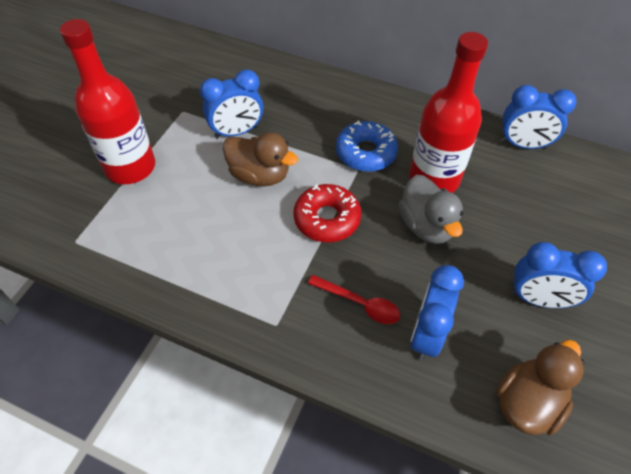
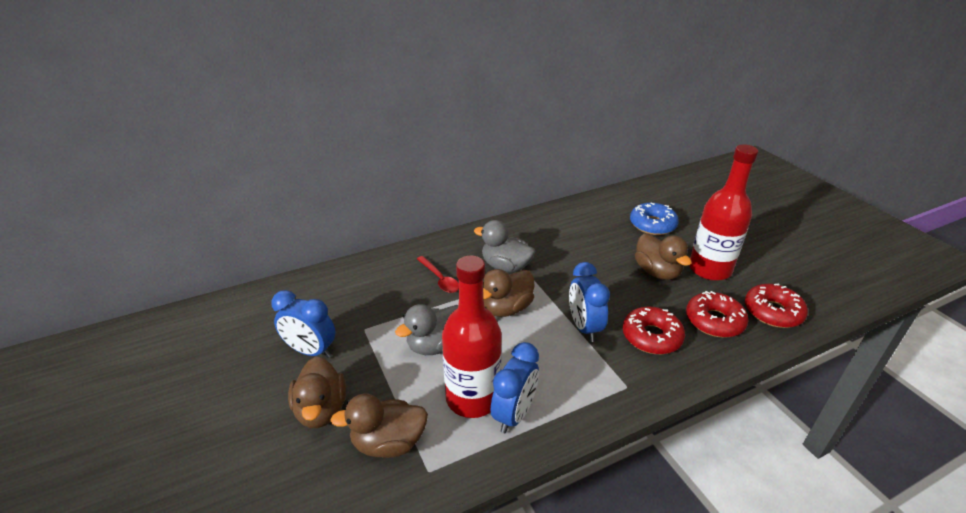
blue clock: [200,69,263,139] [410,265,464,360] [500,85,576,149] [511,242,607,308] = 4 -> [271,290,336,358] [491,342,539,433] [569,262,610,342] = 3
brown duck: [223,133,298,186] [496,340,584,435] = 2 -> [288,356,346,428] [330,394,428,458] [483,269,534,317] [635,233,692,280] = 4
grey duck: [398,175,463,244] = 1 -> [395,304,458,355] [474,220,535,273] = 2
red donut: [294,184,361,242] = 1 -> [623,307,685,354] [686,291,748,338] [745,283,808,328] = 3

